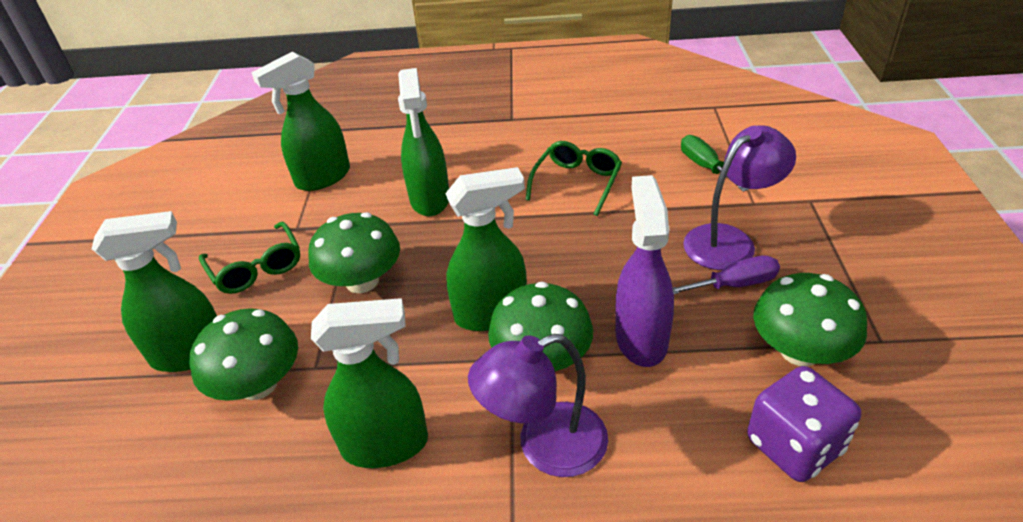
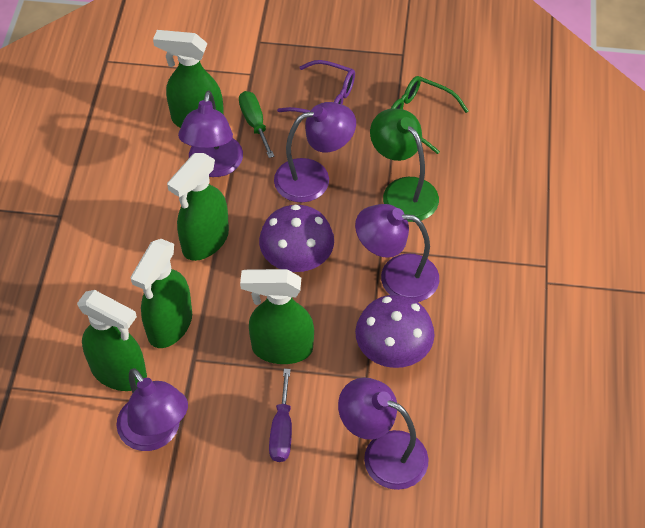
green glasses: [199,222,300,294] [525,141,622,216] = 2 -> [391,76,469,154] = 1
green lamp: none = 0 -> [370,108,439,222] = 1
green mushroom: [190,308,298,401] [308,212,400,293] [488,282,593,371] [753,273,867,366] = 4 -> none = 0
purple dice: [747,366,861,482] = 1 -> none = 0
purple glasses: none = 0 -> [277,60,355,113] = 1
purple lamp: [468,334,608,477] [683,125,796,270] = 2 -> [116,368,188,451] [178,90,243,177] [274,102,356,203] [338,377,429,490] [355,204,439,302] = 5
purple mushroom: none = 0 -> [259,205,334,272] [355,295,434,368] = 2
purple spray bottle: [615,175,674,367] = 1 -> none = 0

